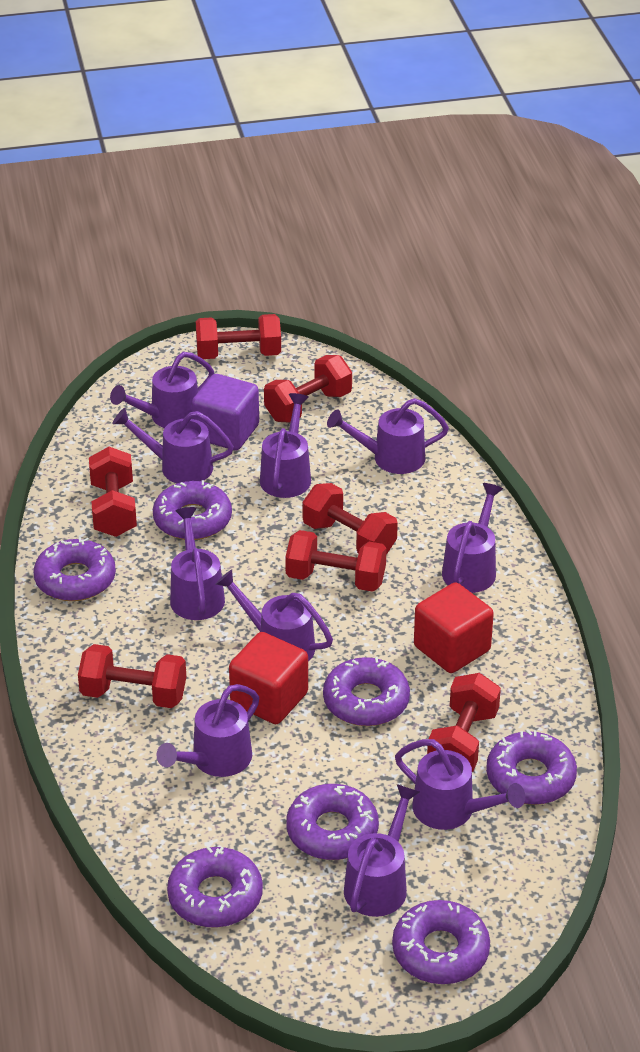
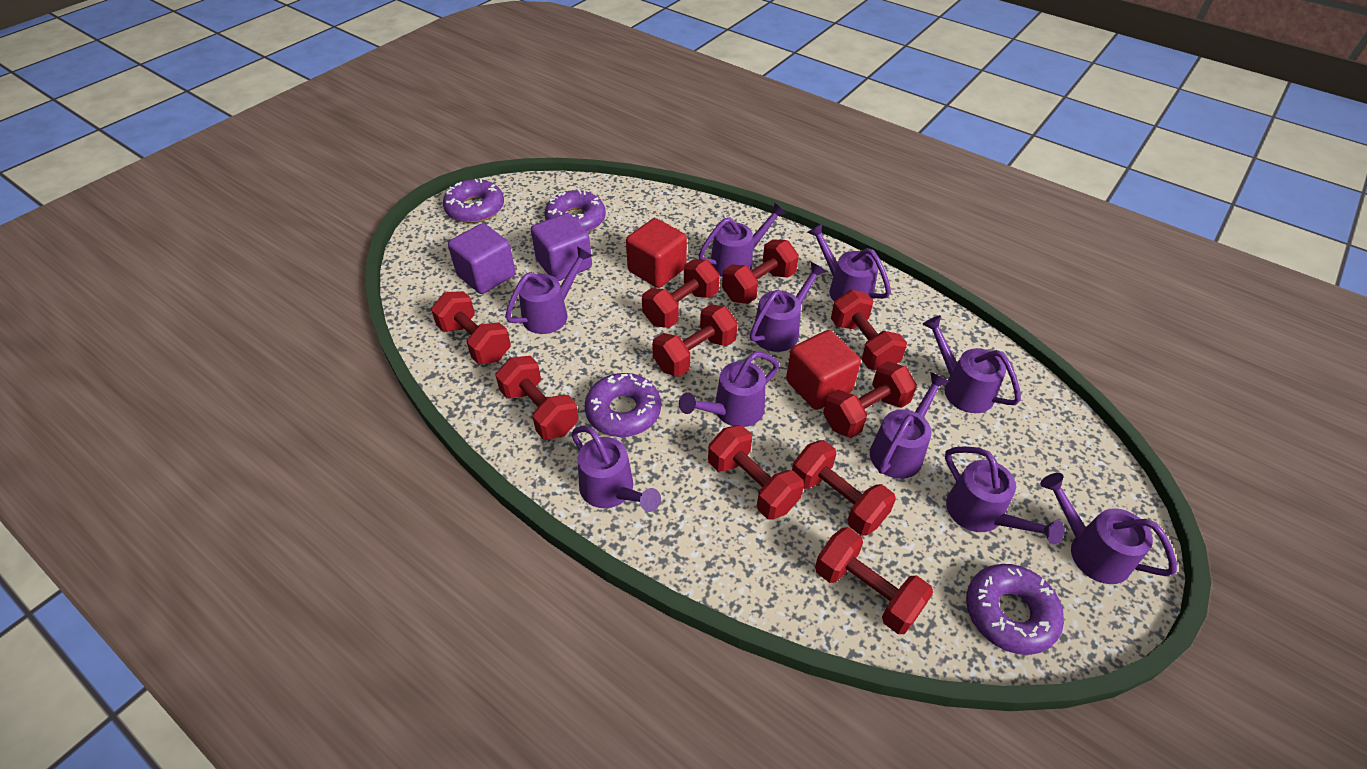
purple cube: [192,374,259,450] = 1 -> [448,223,515,294] [531,213,592,281] = 2
purple donut: [33,537,116,601] [153,480,232,540] [167,846,263,928] [286,784,379,860] [323,657,410,726] [392,900,490,984] [486,729,577,805] = 7 -> [443,179,504,223] [544,190,606,233] [585,373,661,437] [966,564,1064,655] = 4
red dumbbell: [78,644,186,708] [89,447,137,537] [196,314,281,359] [264,355,352,423] [285,530,387,592] [303,483,398,555] [427,673,501,772] = 7 -> [431,291,511,364] [495,356,578,440] [642,259,720,328] [652,304,738,377] [708,425,804,520] [722,240,799,304] [792,440,896,536] [815,527,933,634] [823,361,917,438] [831,290,907,370] = 10

